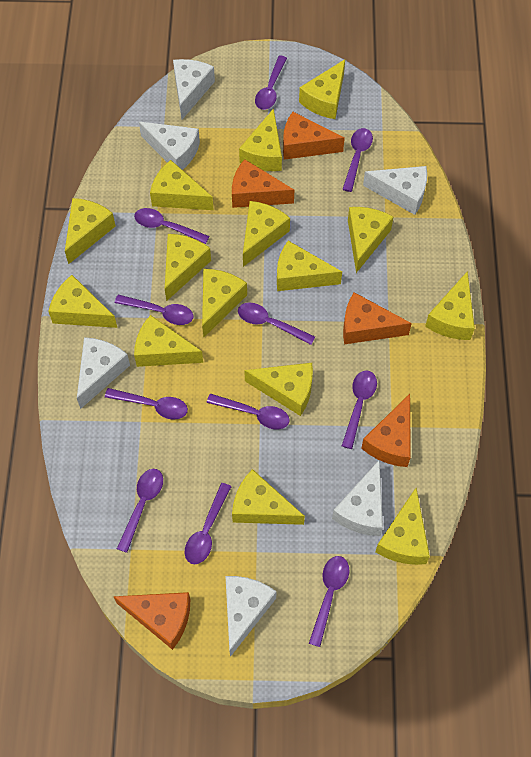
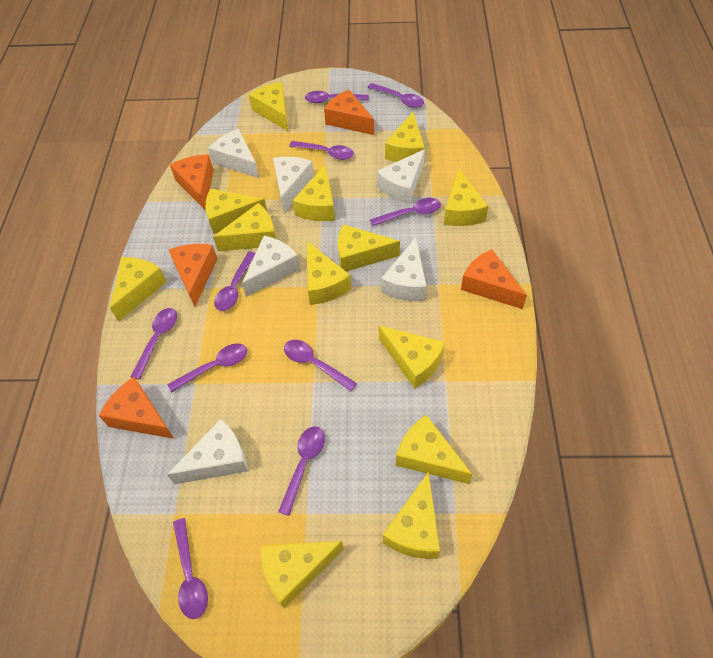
purple spoon: [105,388,188,420] [115,294,194,325] [117,469,163,553] [134,208,210,244] [185,483,231,564] [207,394,290,429] [238,302,315,345] [255,56,287,110] [309,556,349,647] [342,128,373,192] [342,371,377,449] = 11 -> [131,308,177,380] [167,343,247,393] [173,518,208,619] [214,252,256,311] [278,426,325,516] [284,340,357,391] [289,141,354,160] [305,91,369,103] [367,83,424,108] [370,198,441,226] = 10
yellow cheese: [48,275,117,328] [65,198,116,264] [134,315,203,367] [150,160,214,210] [165,234,211,301] [202,269,247,338] [232,469,305,525] [239,108,282,171] [243,201,290,267] [244,363,313,416] [277,241,342,291] [299,59,345,119] [348,207,393,273] [375,488,430,565] [425,271,475,340] = 15 -> [110,257,167,322] [206,189,267,234] [213,203,276,251] [249,82,288,131] [260,541,344,608] [293,165,335,221] [307,241,351,305] [338,224,400,272] [379,326,445,389] [383,471,440,559] [385,112,425,162] [396,415,472,484] [444,168,488,226] = 13

